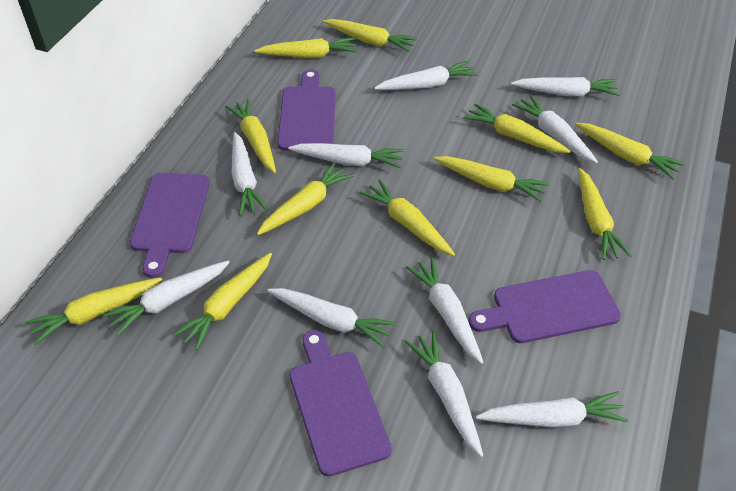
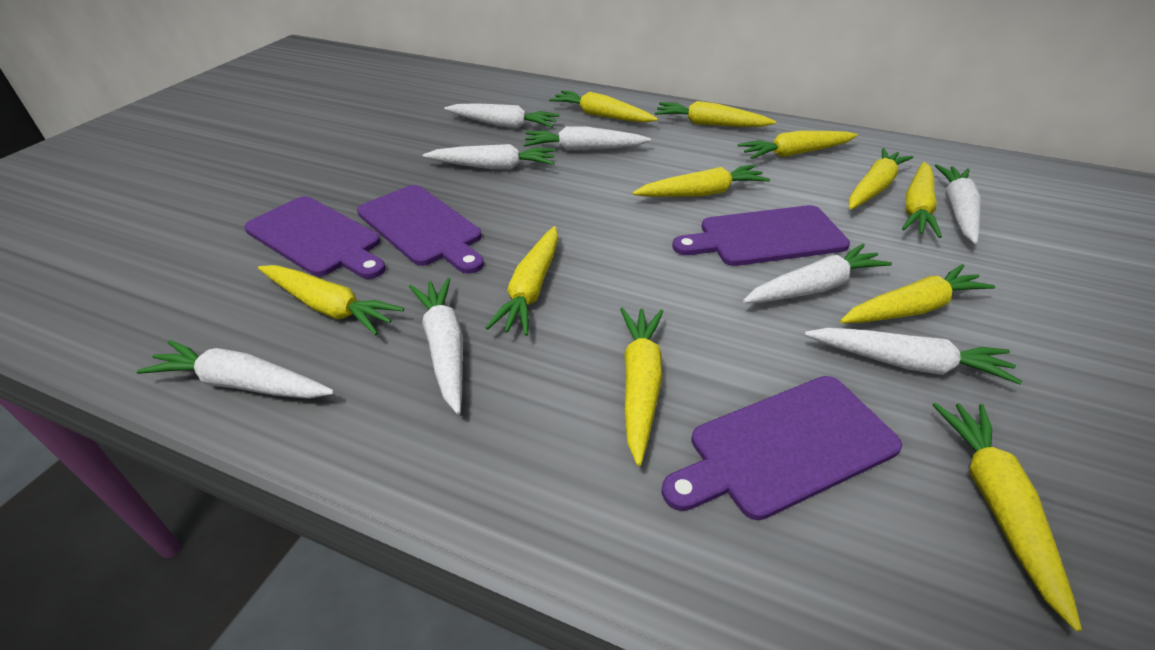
white carrot: [103,260,230,336] [231,132,268,216] [267,288,396,348] [288,143,404,168] [374,60,478,90] [405,331,483,457] [406,257,484,364] [476,391,628,428] [511,77,620,97] [512,95,598,164] = 10 -> [137,340,335,399] [409,278,463,414] [423,144,555,169] [444,103,560,129] [524,126,651,151] [743,244,892,303] [804,328,1022,384] [935,164,981,244] = 8

